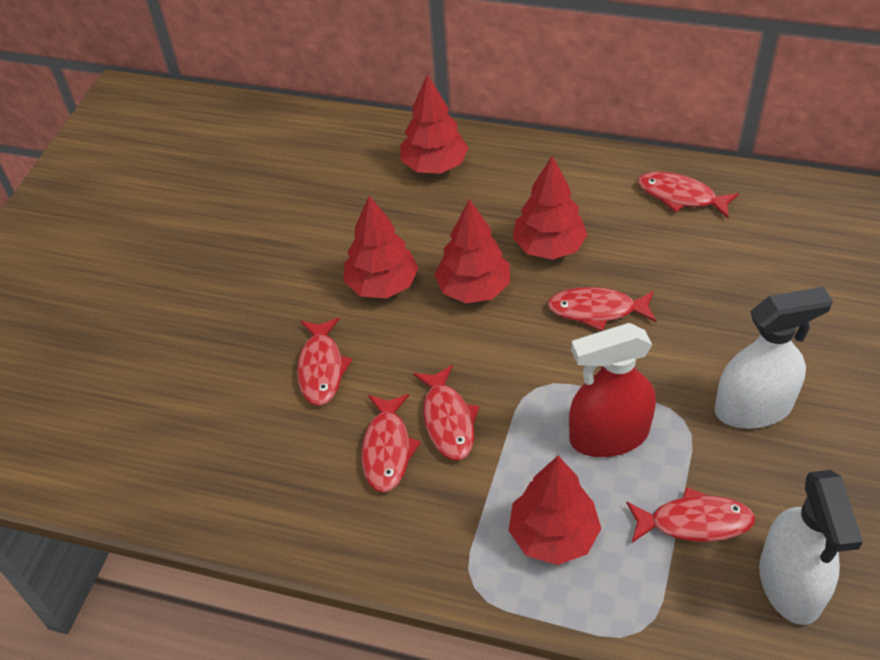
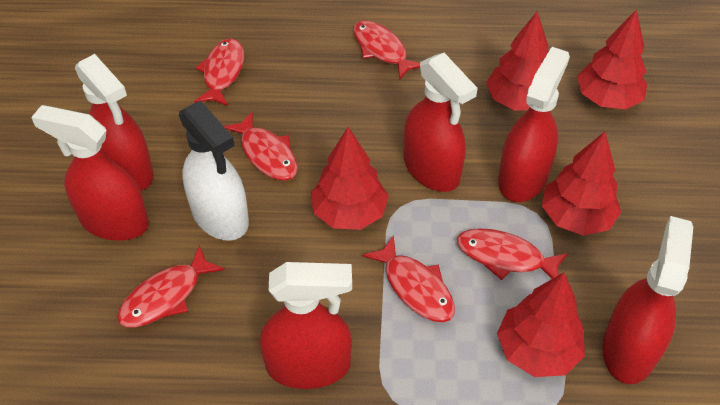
red spray bottle: [569,323,656,457] = 1 -> [31,105,149,241] [75,54,154,191] [260,262,352,389] [404,53,477,192] [498,47,570,202] [602,216,693,384] = 6
white spray bottle: [715,287,833,429] [759,470,863,625] = 2 -> [179,101,249,241] = 1

